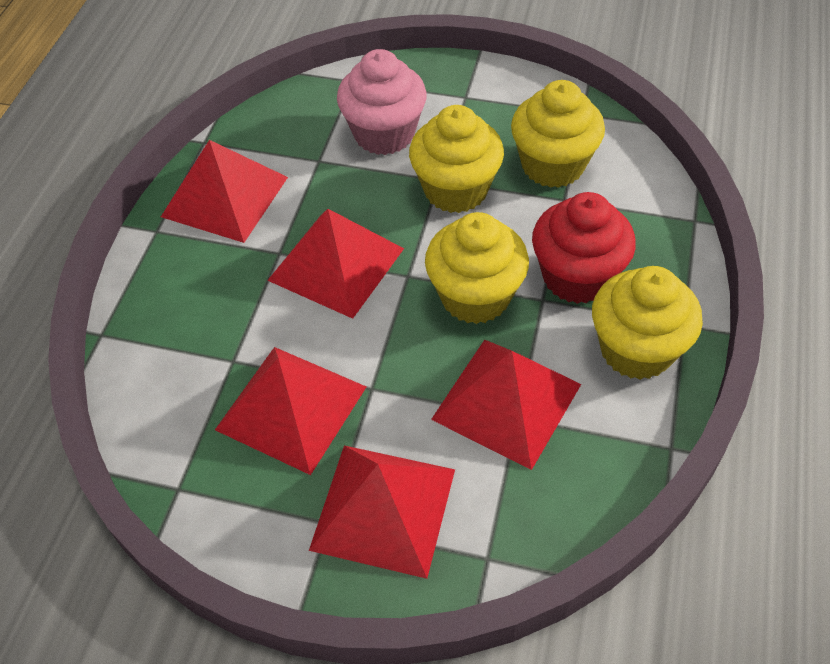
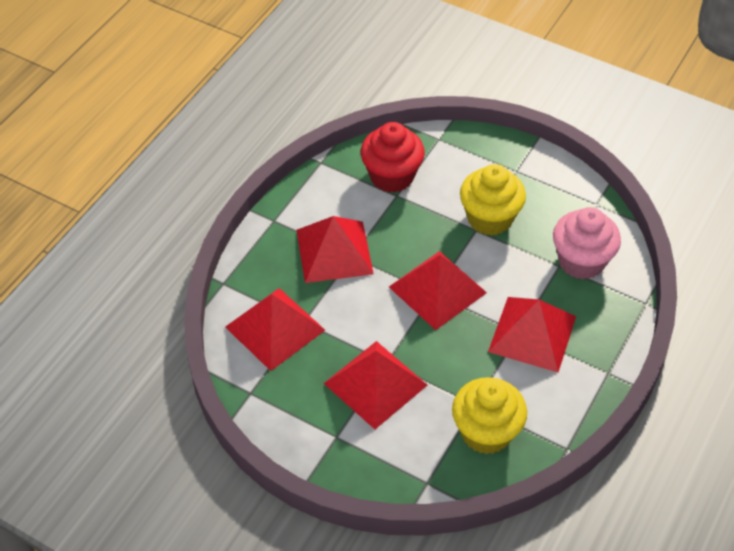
yellow cupcake: [409,105,504,213] [425,212,529,324] [511,80,605,188] [592,266,703,380] = 4 -> [452,377,527,455] [460,164,526,236] = 2

